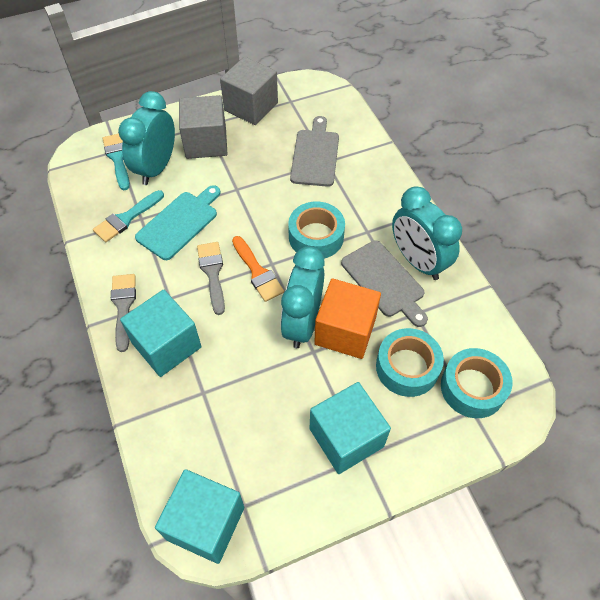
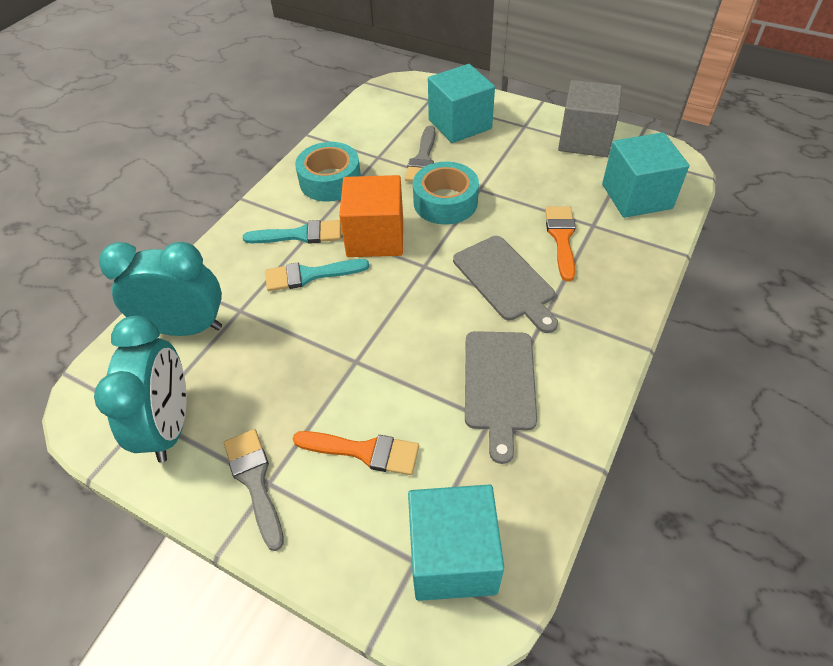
grey cube: [179,95,227,159] [220,57,278,125] = 2 -> [558,80,622,157] = 1
orange brush: [232,236,284,302] = 1 -> [293,431,419,475] [545,206,576,281] = 2
turquoise clock: [118,91,175,185] [281,246,325,348] [392,186,462,280] = 3 -> [94,316,187,462] [99,242,222,336] = 2
turquoise cutting board: [135,185,221,260] = 1 -> none = 0
turquoise tape: [288,201,345,259] [376,328,444,397] [441,348,512,418] = 3 -> [295,142,361,202] [413,162,479,225] = 2

